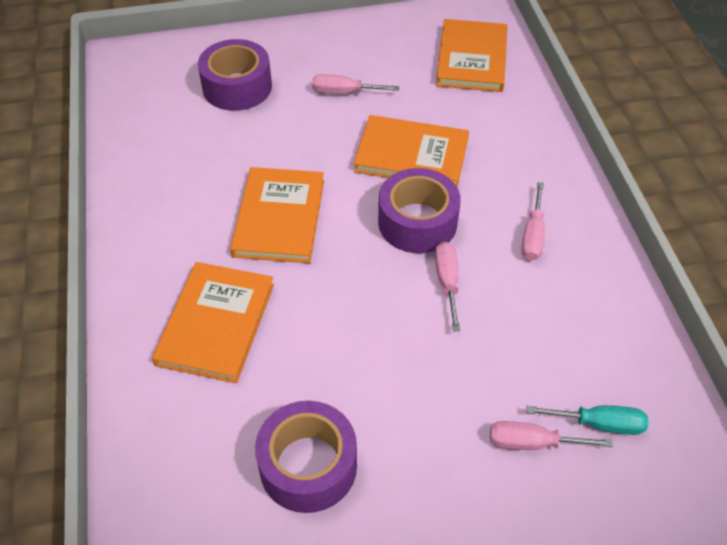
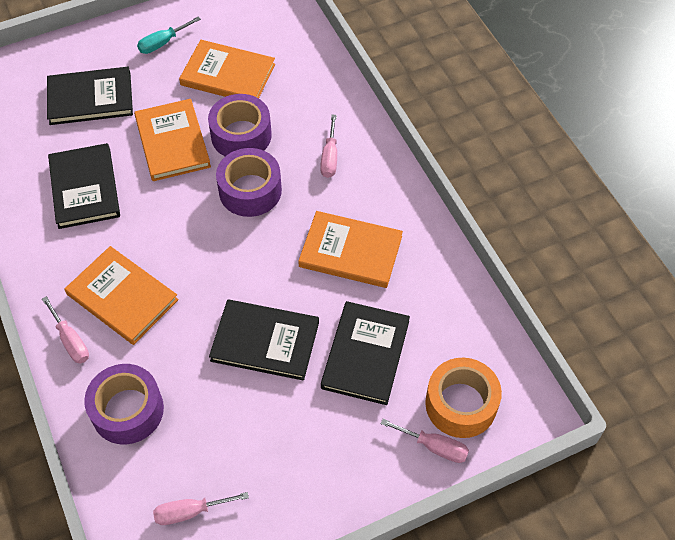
black book: none = 0 -> [47,67,133,125] [48,143,120,229] [209,299,319,381] [321,301,410,405] = 4
orange tape: none = 0 -> [425,358,502,438] = 1

